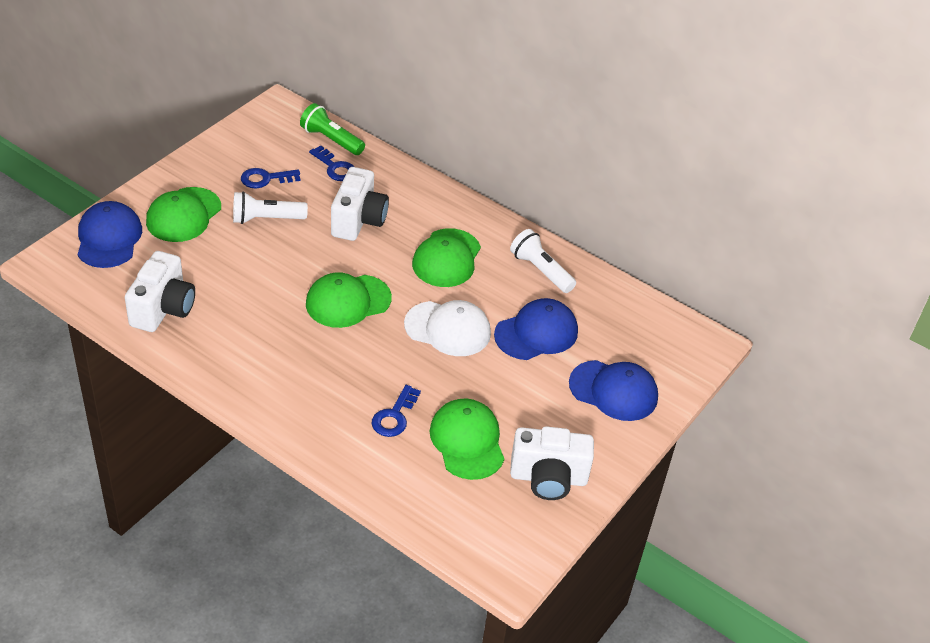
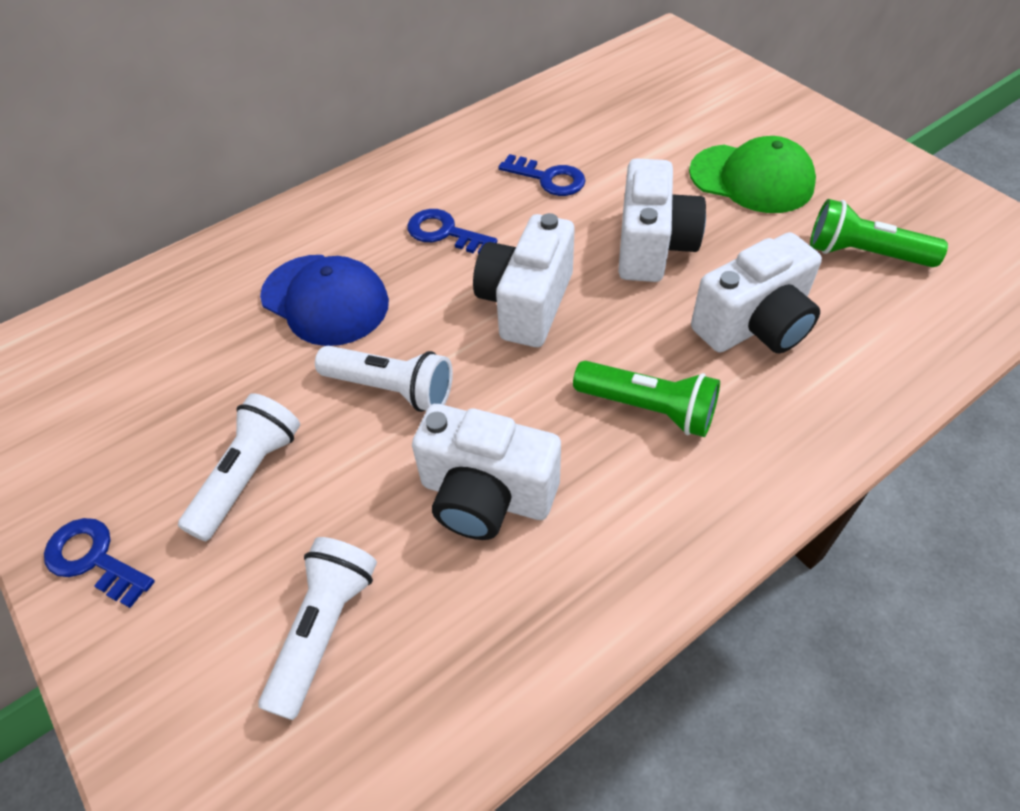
blue cap: [77,201,142,268] [494,298,578,360] [569,360,658,421] = 3 -> [260,255,389,346] = 1
green cap: [146,187,221,242] [306,272,392,328] [412,228,481,287] [430,399,504,480] = 4 -> [689,136,816,213] = 1
green flashlight: [300,103,365,155] = 1 -> [573,361,720,437] [810,199,948,267] = 2
white camera: [125,251,195,332] [331,167,389,241] [510,426,594,500] = 3 -> [412,404,561,540] [473,213,575,347] [618,158,706,282] [691,232,822,354] = 4
white cap: [404,300,491,356] = 1 -> none = 0
white flashlight: [233,191,308,224] [510,229,576,293] = 2 -> [178,393,300,541] [258,537,377,720] [315,346,453,412] = 3

